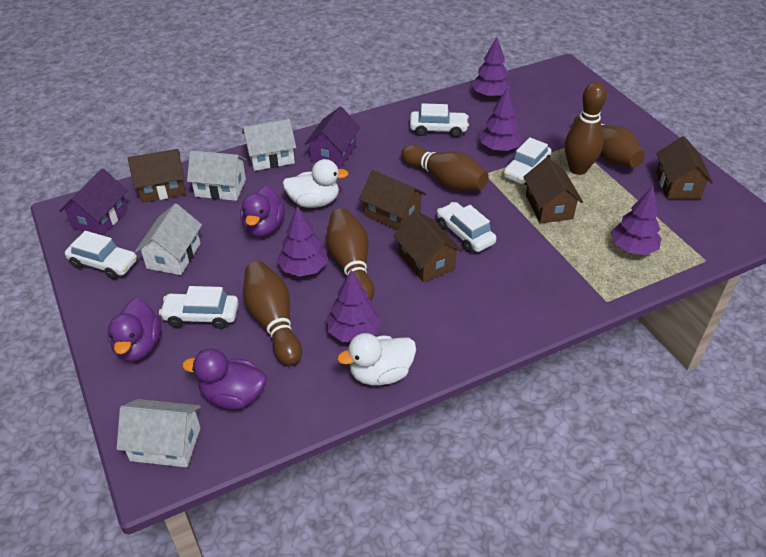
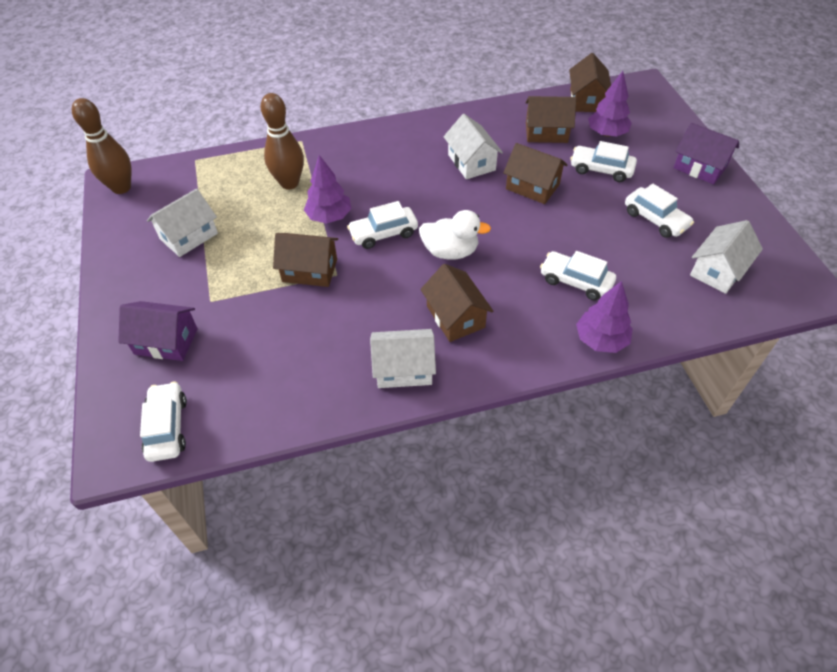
brown bowling pin: [243,261,302,366] [326,208,374,301] [401,145,488,191] [565,82,607,175] [574,114,645,167] = 5 -> [72,98,132,194] [261,93,304,189] = 2
purple duck: [108,298,161,362] [182,348,267,410] [240,186,285,237] = 3 -> none = 0
purple tree: [277,206,328,277] [326,270,381,342] [472,37,511,98] [479,88,522,151] [611,186,661,255] = 5 -> [304,155,352,224] [576,281,633,353] [588,71,632,137] = 3
white duck: [282,159,349,208] [337,333,416,386] = 2 -> [419,210,491,260] = 1

